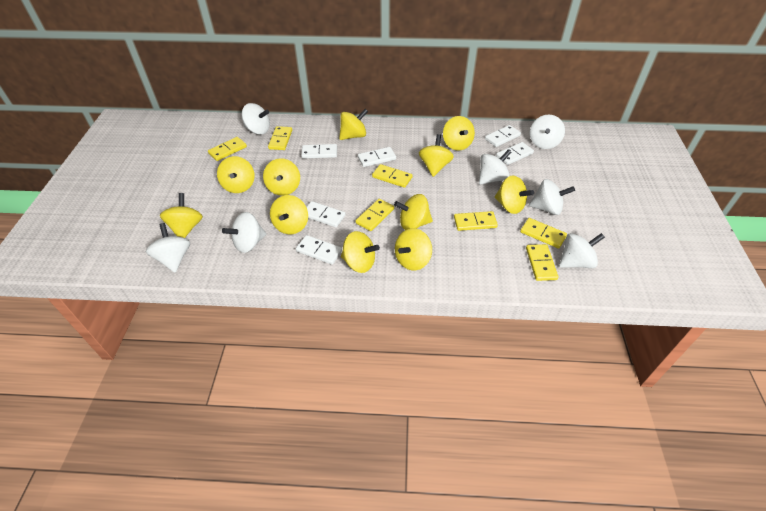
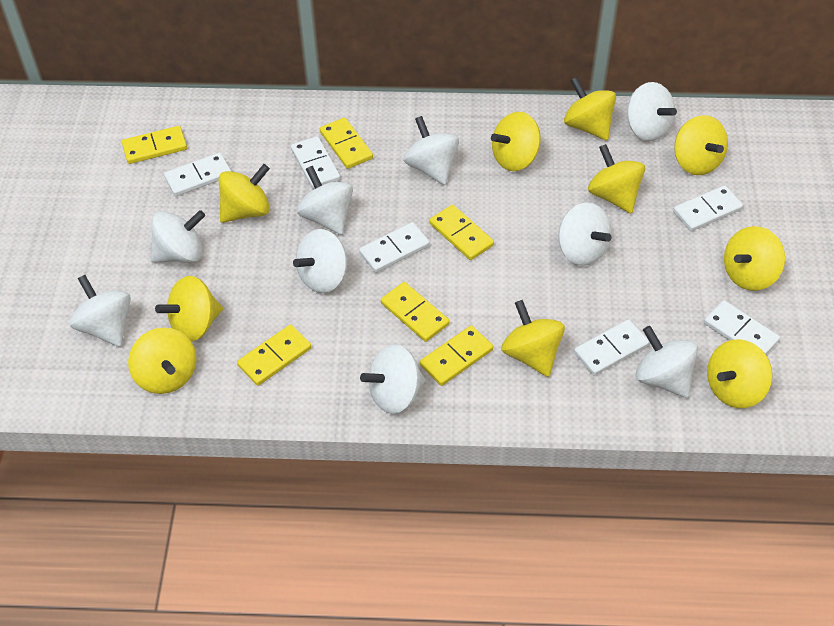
white spinning top: [146,223,190,273] [222,212,266,253] [242,103,270,135] [479,149,511,185] [529,179,575,215] [530,115,565,149] [559,233,605,268] = 7 -> [70,275,131,347] [150,210,205,263] [293,229,348,293] [297,166,353,235] [360,345,426,414] [403,116,459,185] [558,202,612,266] [627,82,677,141] [636,326,698,398] = 9
yellow domino: [208,137,247,161] [268,126,292,150] [356,199,394,231] [372,164,413,188] [454,211,498,231] [520,218,567,249] [526,244,558,281] = 7 -> [122,126,187,164] [237,325,312,386] [320,117,373,169] [381,282,450,342] [420,325,493,386] [429,205,494,260] = 6
yellow spinning top: [160,193,203,238] [217,156,255,193] [263,158,300,196] [270,195,308,234] [339,109,368,140] [341,231,380,273] [394,194,433,230] [395,228,432,270] [419,134,454,177] [443,116,475,151] [495,176,534,214] = 11 -> [128,328,196,394] [155,276,223,342] [219,164,270,223] [491,112,541,171] [502,300,565,377] [564,77,616,141] [588,144,645,214] [674,115,728,175] [707,339,772,408] [724,226,785,291] = 10

